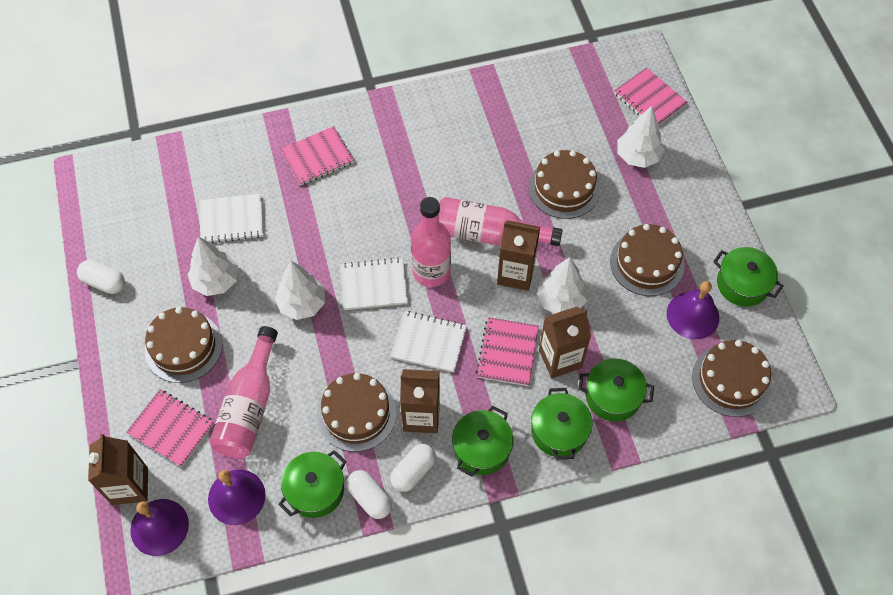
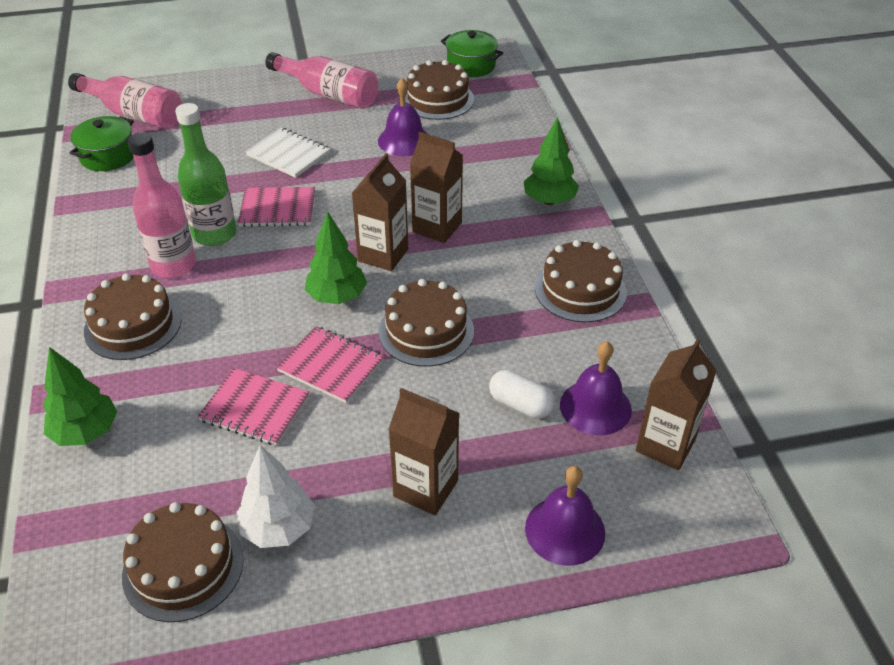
green bottle: none = 0 -> [175,103,236,246] = 1
green pot: [278,450,347,518] [452,406,514,476] [531,388,592,460] [578,358,654,422] [713,247,783,307] = 5 -> [70,116,134,171] [441,30,503,77] = 2
green tree: none = 0 -> [43,347,117,446] [305,212,367,304] [523,117,579,205] = 3
pink notebook: [126,390,214,467] [280,126,354,186] [476,317,539,386] [614,67,688,125] = 4 -> [197,368,310,446] [238,187,315,227] [276,326,384,403] = 3
white capsule: [77,260,125,294] [346,470,392,519] [390,444,436,492] = 3 -> [489,370,555,418] = 1
white notebook: [199,194,263,243] [340,258,408,310] [390,311,467,373] = 3 -> [245,127,330,178] = 1
white tree: [188,236,238,296] [275,261,325,320] [537,257,587,314] [617,106,664,168] = 4 -> [236,445,315,548] = 1

